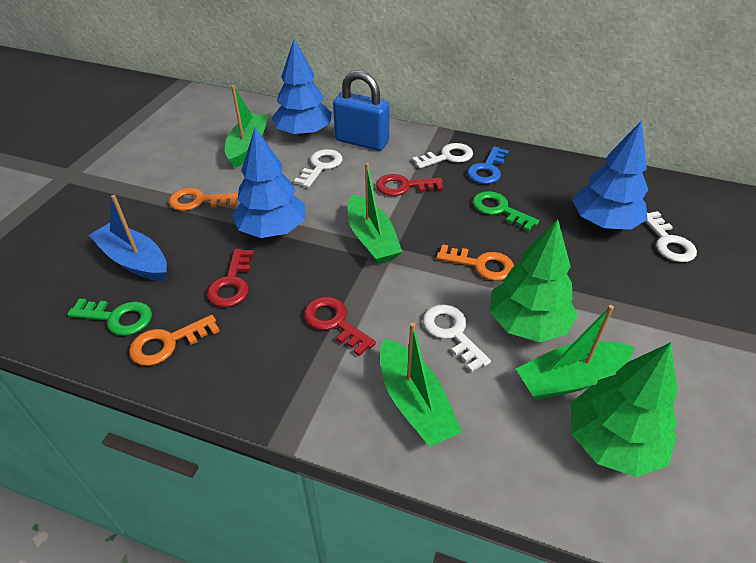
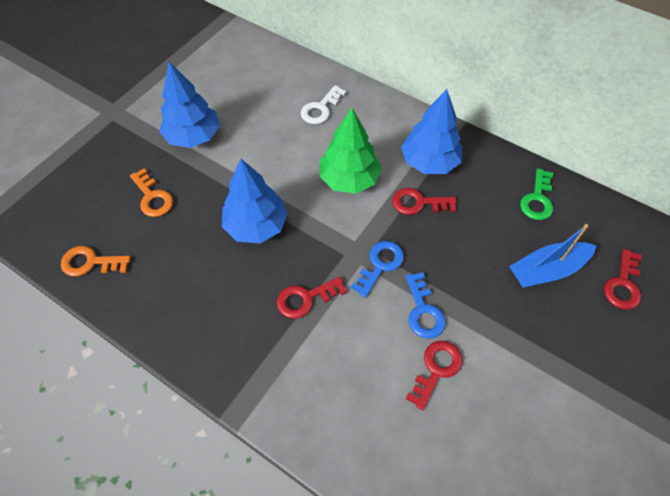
blue key: [467,146,509,184] = 1 -> [351,241,404,298] [405,272,446,339] = 2
blue padlock: [333,70,390,151] = 1 -> none = 0
green boat: [225,85,269,168] [348,163,402,264] [380,322,462,447] [516,305,634,400] = 4 -> none = 0
green key: [67,298,152,336] [473,191,539,232] = 2 -> [520,169,553,220] = 1
green tree: [490,219,578,342] [570,342,678,477] = 2 -> [319,108,382,194] = 1
orange key: [129,315,220,366] [169,188,238,211] [436,244,514,281] = 3 -> [61,246,131,276] [130,168,173,217] = 2
red key: [207,249,254,307] [304,297,376,356] [376,174,443,196] = 3 -> [277,277,347,319] [392,188,457,215] [406,341,463,410] [604,249,642,310] = 4
white key: [294,149,343,188] [412,143,473,169] [423,304,491,372] [645,211,697,262] = 4 -> [301,85,346,124] = 1

